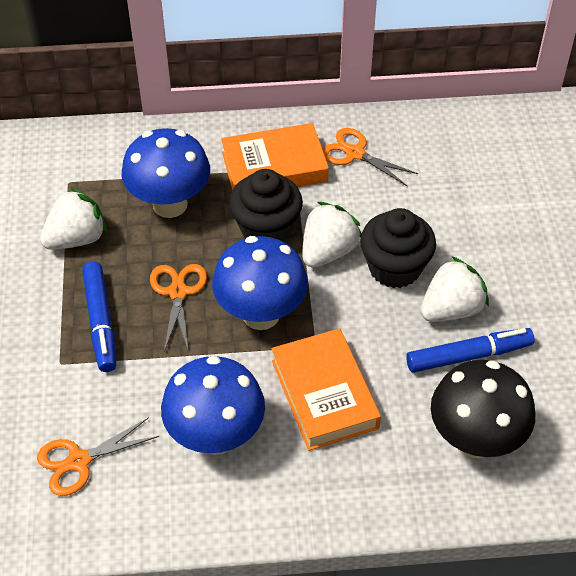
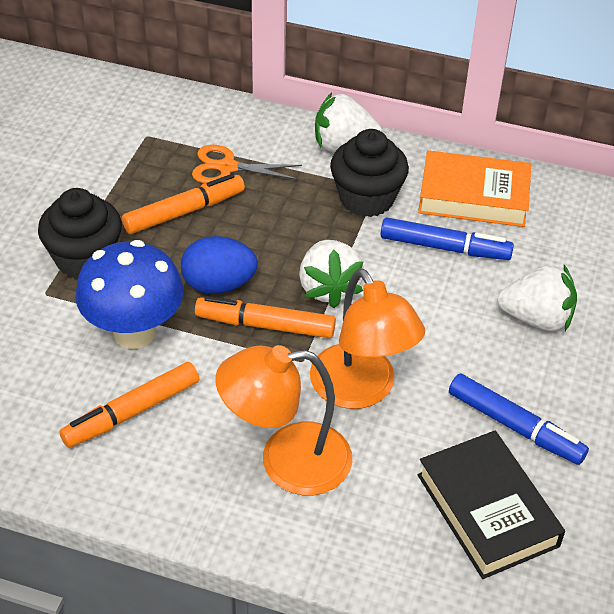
black book: none = 0 -> [417,431,565,579] = 1
black mushroom: [431,360,535,458] = 1 -> none = 0
blue egg: none = 0 -> [181,236,258,294] = 1
blue mushroom: [122,128,210,218] [161,356,265,455] [212,236,308,330] = 3 -> [75,240,184,349] = 1
orange book: [221,123,329,190] [271,328,381,451] = 2 -> [418,150,531,227] = 1
orange lamp: none = 0 -> [215,345,352,495] [310,268,425,409] = 2
orange marker: none = 0 -> [59,362,199,448] [122,174,245,234] [195,296,336,338] = 3
orange scissors: [37,417,159,496] [150,264,207,352] [322,128,418,186] = 3 -> [192,145,302,184] = 1

